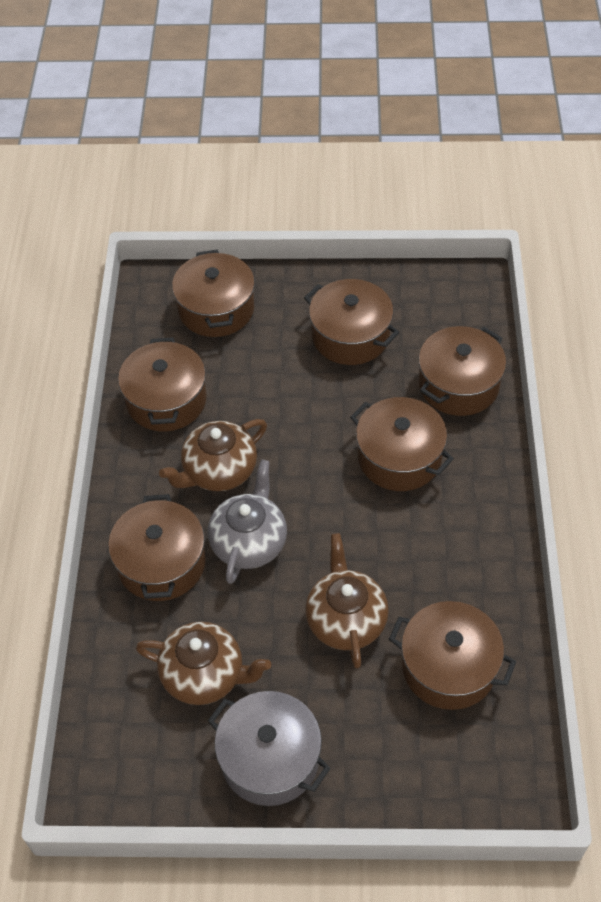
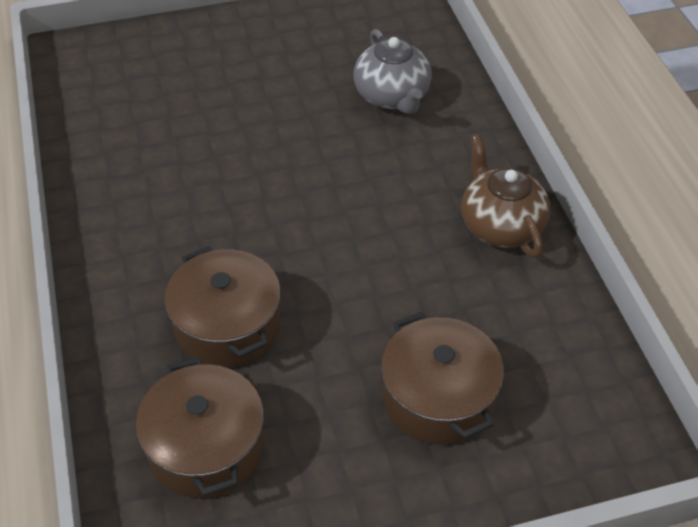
brown pot: [108,494,206,601] [118,338,207,431] [172,250,255,337] [304,279,400,365] [350,397,454,491] [389,601,516,710] [418,326,506,416] = 7 -> [136,357,264,498] [164,246,281,368] [381,312,504,445] = 3
brown teapot: [136,622,271,705] [159,419,267,491] [305,533,389,669] = 3 -> [461,134,551,258] = 1
grey pot: [208,691,331,806] = 1 -> none = 0

